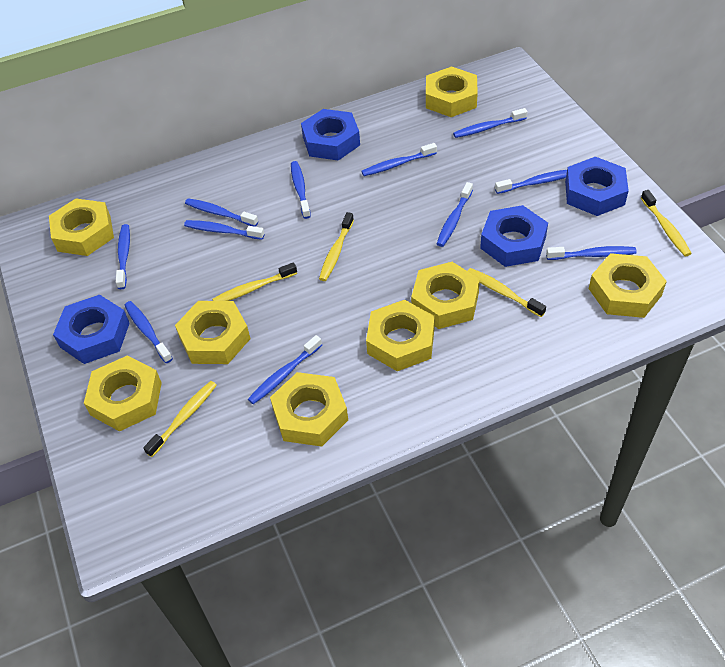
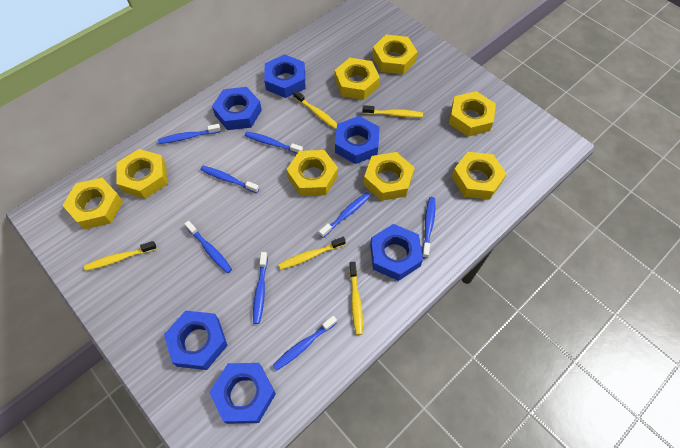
blue nut: [53,295,130,364] [301,109,360,161] [480,205,548,267] [565,157,629,216] = 4 -> [164,311,228,370] [209,363,276,424] [212,87,262,130] [264,54,305,98] [335,116,380,164] [370,224,423,281] = 6
blue toothbrush: [116,224,130,289] [124,301,173,363] [184,220,264,240] [185,198,258,227] [248,335,322,404] [291,161,311,219] [361,143,437,176] [437,182,473,247] [453,108,528,138] [495,170,567,194] [546,246,637,260] = 11 -> [158,124,221,144] [184,221,232,273] [200,166,259,193] [245,132,303,154] [253,252,268,324] [272,316,337,371] [319,192,370,238] [422,197,435,258] = 8

